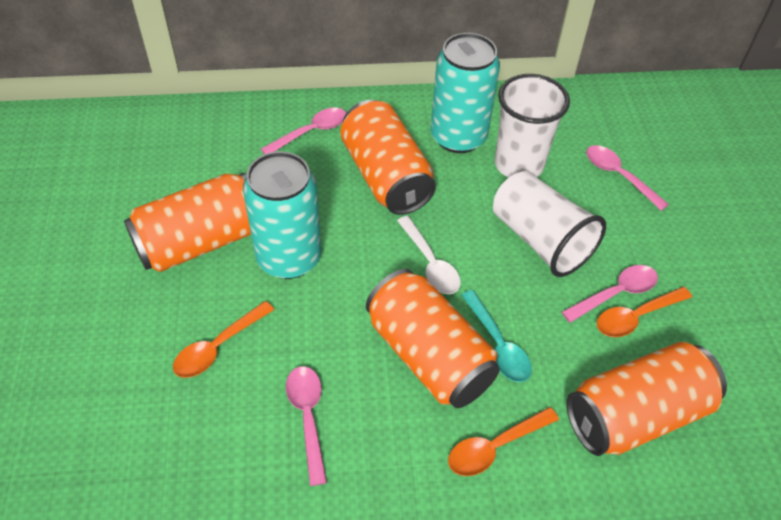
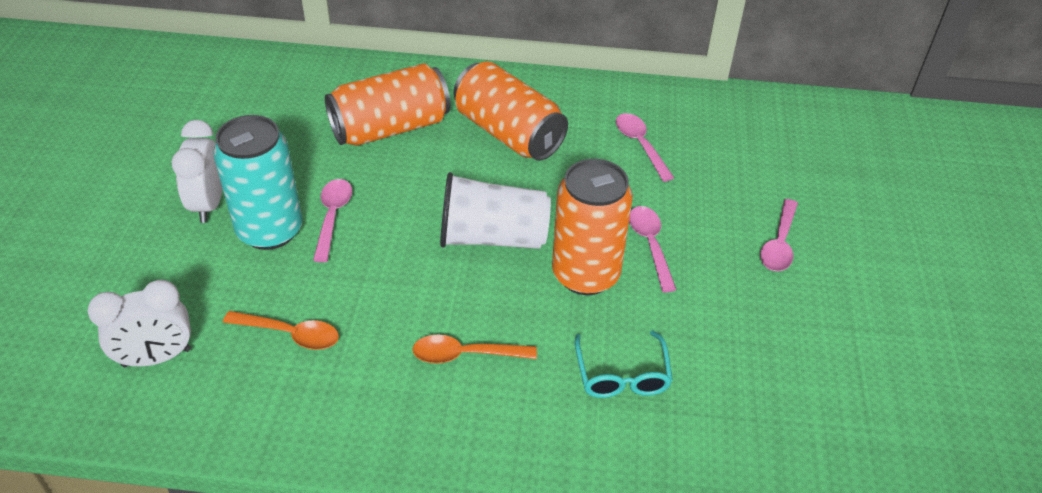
orange can: [124,173,251,272] [340,100,436,215] [366,269,500,408] [566,342,727,456] = 4 -> [325,63,451,146] [453,61,568,161] [552,159,633,295] = 3
orange spoon: [173,301,274,378] [448,407,559,476] [597,287,692,337] = 3 -> [223,311,339,350] [412,335,537,363] = 2
turquoise can: [243,152,321,279] [430,33,500,153] = 2 -> [213,115,303,250] = 1
turquoise glasses: none = 0 -> [575,331,673,398] = 1
turquoise spoon: [461,290,532,382] = 1 -> none = 0
white clock: none = 0 -> [87,280,191,367] [171,120,222,223] = 2
white cup: [493,171,606,277] [494,74,570,178] = 2 -> [440,172,551,249] = 1
white spoon: [397,216,461,294] = 1 -> none = 0

